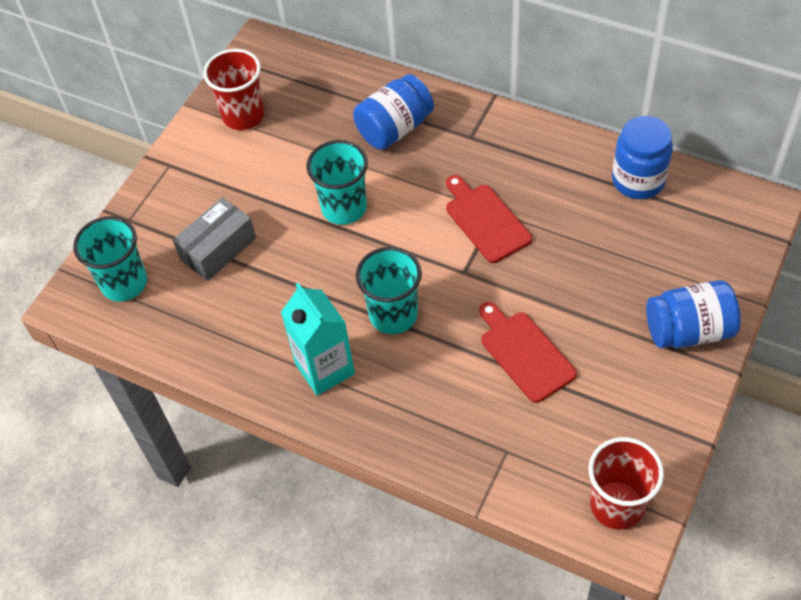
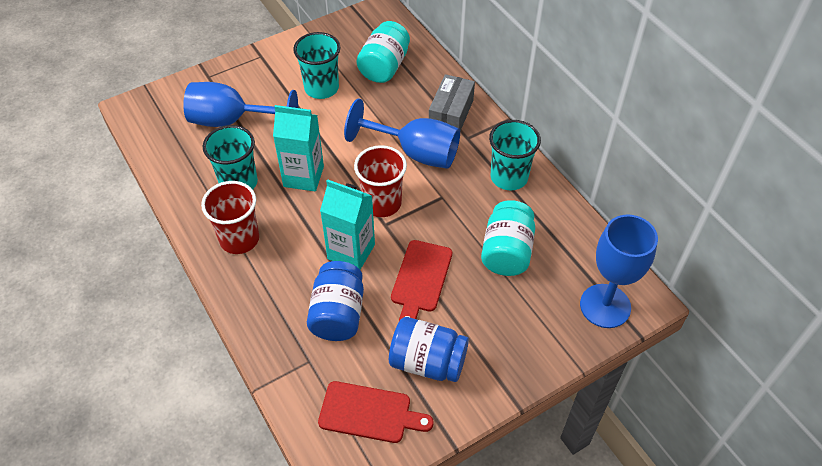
blue goblet: none = 0 -> [183,82,298,127] [344,99,460,169] [580,214,658,328] = 3
blue jar: [353,74,434,150] [612,116,673,199] [646,280,741,348] = 3 -> [307,261,364,341] [389,317,469,382] = 2
turquoise carton: [281,283,355,396] = 1 -> [273,105,324,191] [320,179,375,270] = 2
turquoise jar: none = 0 -> [356,21,410,83] [481,200,535,276] = 2

